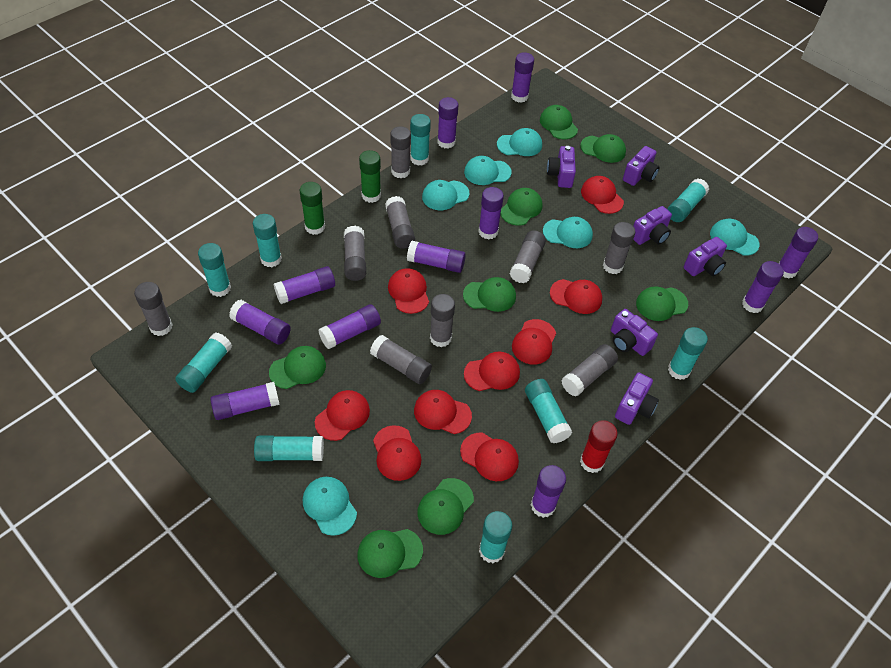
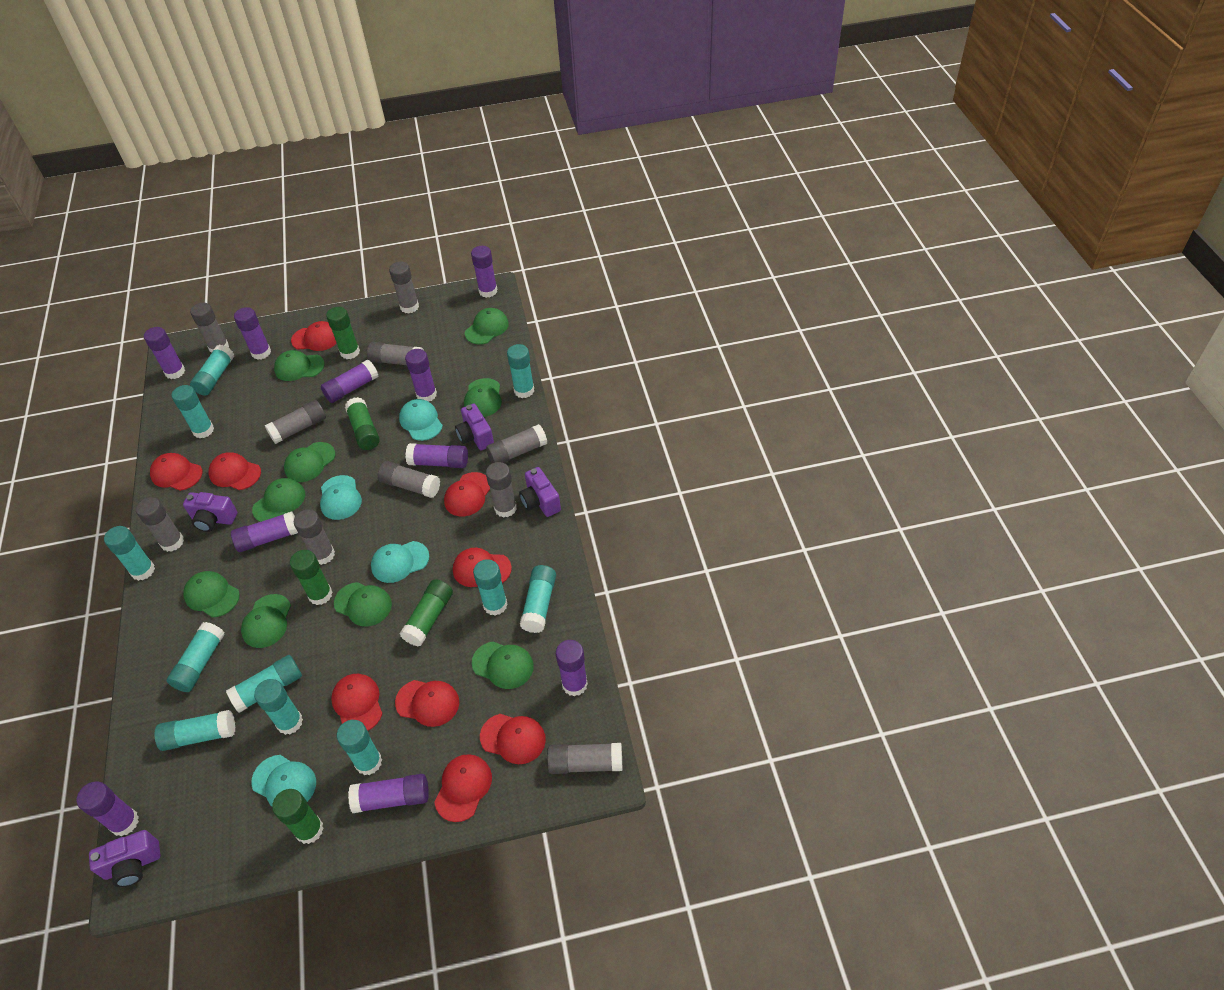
green cap: [269,346,326,389] [357,529,423,578] [417,478,474,535] [463,277,516,312] [500,188,543,226] [540,105,578,139] [580,134,626,163] [636,287,688,321] = 8 -> [183,571,240,617] [241,594,291,648] [252,478,305,522] [274,350,325,381] [284,442,335,482] [334,582,392,626] [464,378,502,417] [465,308,509,345] [472,641,534,689] = 9
green glue stick: [300,182,325,235] [359,150,381,203] = 2 -> [272,789,324,844] [290,550,333,605] [326,307,360,359] [345,397,380,450] [400,579,453,646] = 5
grey glue stick: [134,282,173,336] [344,226,366,281] [370,335,432,384] [385,196,415,249] [390,126,411,178] [430,294,455,347] [510,230,546,283] [561,344,618,397] [603,222,635,274] = 9 -> [136,497,184,552] [190,302,229,353] [265,400,326,444] [294,509,335,565] [367,342,424,365] [378,461,440,498] [389,261,419,314] [486,424,547,463] [486,462,517,518] [547,743,622,774] = 10
purple camera: [547,146,576,188] [611,309,658,356] [615,373,659,425] [623,146,660,186] [633,206,672,245] [684,237,727,276] = 6 -> [89,830,161,887] [183,492,238,532] [455,404,494,451] [519,467,561,517] = 4
purple glue stick: [211,382,280,420] [229,300,291,345] [274,266,335,304] [318,304,381,349] [407,241,466,273] [438,97,459,148] [478,187,504,239] [511,52,534,103] [531,465,566,518] [742,261,784,313] [779,227,818,278] = 11 -> [77,781,139,836] [144,327,185,379] [231,511,298,552] [234,307,271,360] [321,359,379,403] [348,774,429,813] [405,349,437,402] [405,443,468,468] [471,246,497,298] [556,640,588,696] = 10
red glue stick: [580,420,618,473] = 1 -> none = 0
turquoise cap: [303,477,357,536] [422,180,469,210] [464,156,512,185] [497,128,542,156] [543,217,593,248] [710,219,760,256] = 6 -> [251,755,316,806] [320,475,362,520] [371,541,429,583] [399,399,443,441] = 4
turquoise glue stick: [175,332,232,393] [198,243,231,297] [253,214,282,267] [254,436,324,461] [410,114,431,166] [479,511,512,563] [525,379,572,443] [667,178,709,222] [668,327,708,380] = 9 -> [104,526,155,581] [155,710,235,751] [167,622,225,692] [172,385,214,438] [190,344,234,395] [226,655,302,713] [254,679,303,735] [337,720,382,775] [473,559,508,616] [507,344,534,398] [520,565,556,633] = 11

